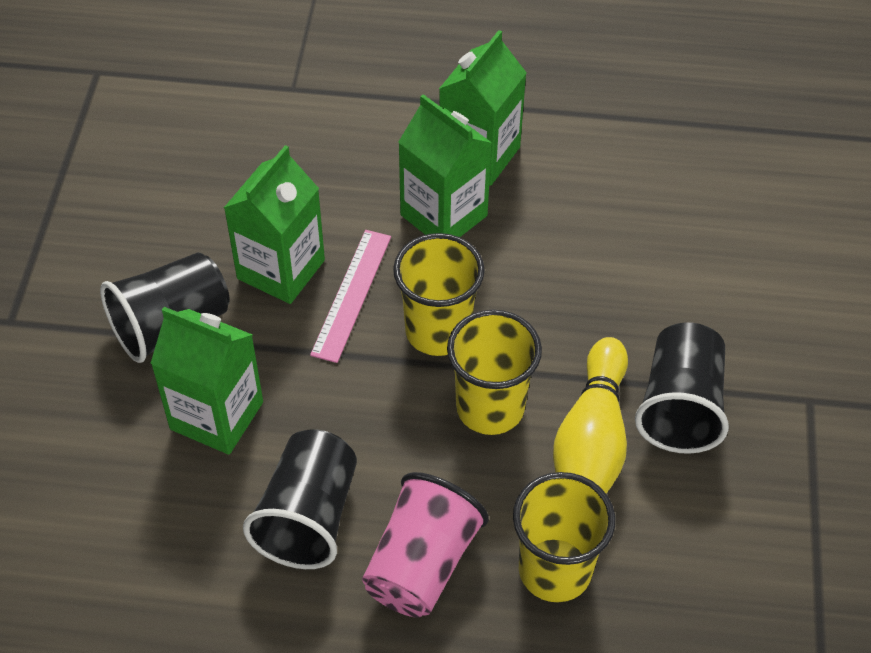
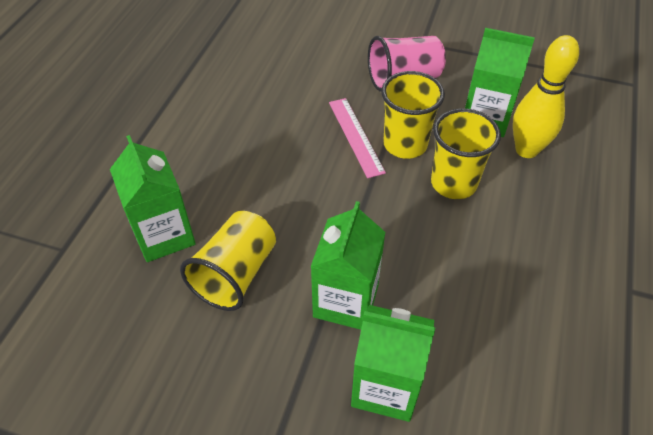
black cup: [100,252,230,363] [243,429,357,569] [635,322,729,454] = 3 -> none = 0

